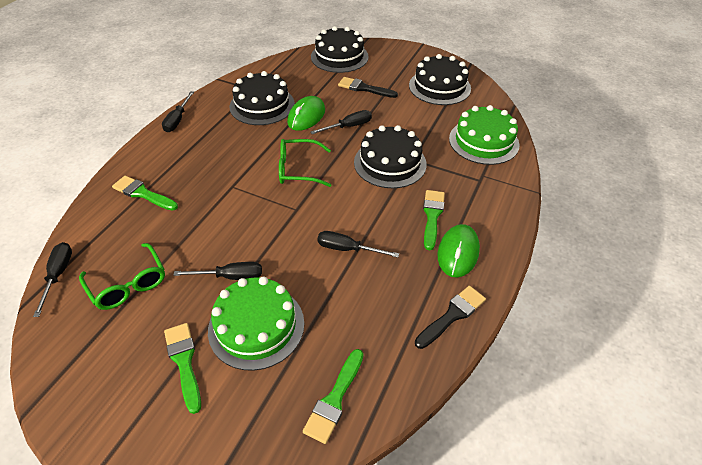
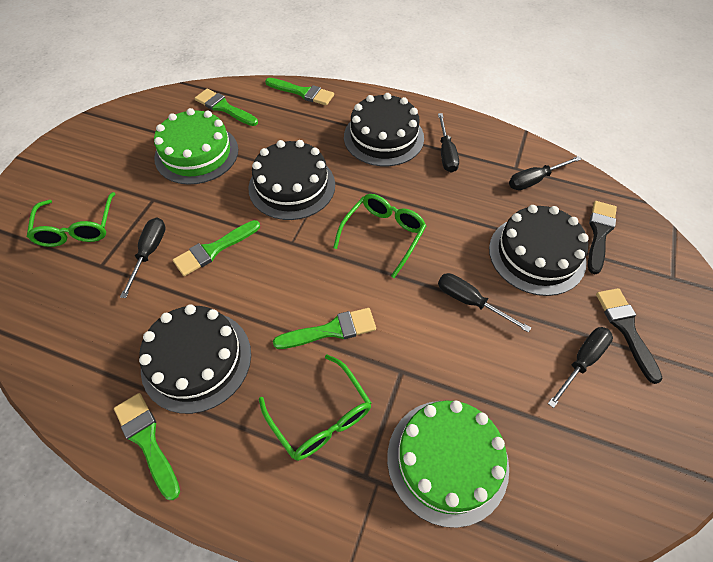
green brush: [112,176,178,211] [164,323,201,414] [303,349,364,444] [423,190,445,250] = 4 -> [114,393,180,500] [173,220,260,276] [195,89,258,126] [265,78,334,105] [273,308,376,349] = 5
green glasses: [79,243,165,310] [279,139,331,187] = 2 -> [27,192,115,247] [259,354,371,461] [333,194,426,278] = 3
green mouse: [287,96,325,131] [438,224,480,278] = 2 -> none = 0

